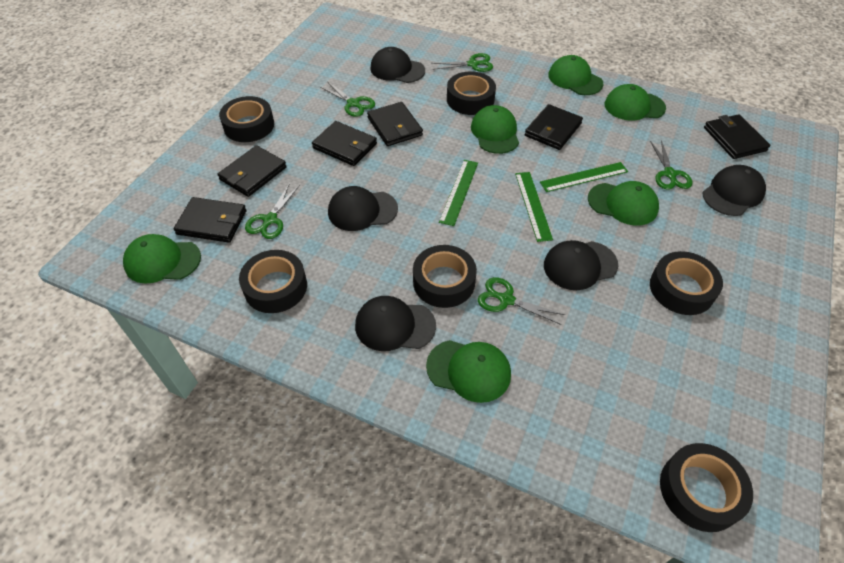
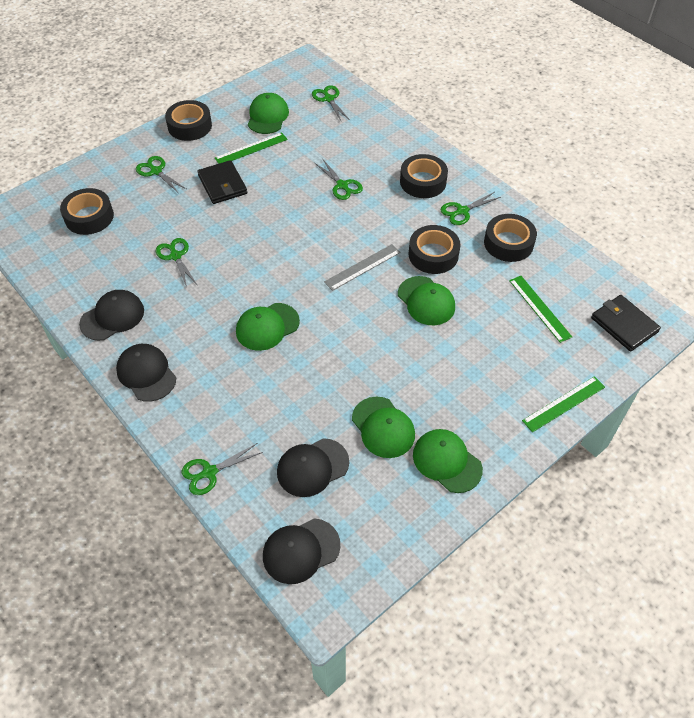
black cap: [328,186,398,231] [355,296,436,351] [370,47,425,83] [544,240,618,290] [702,165,766,216] = 5 -> [79,290,144,341] [116,344,176,402] [263,518,340,584] [277,438,349,497] = 4
black tape: [219,96,274,142] [239,250,307,313] [413,245,477,308] [447,71,496,115] [650,251,723,315] [660,443,753,532] = 6 -> [60,188,114,235] [165,100,212,141] [400,154,448,198] [409,225,460,274] [484,214,537,262] = 5
black wallet: [174,197,247,243] [218,145,287,197] [312,121,377,166] [367,102,423,146] [525,104,583,150] [704,114,771,159] = 6 -> [197,160,247,204] [591,295,661,352] = 2
green cap: [123,234,201,284] [426,340,511,403] [471,105,519,154] [548,55,603,95] [588,181,659,226] [605,84,666,121] = 6 -> [236,303,300,351] [248,93,289,134] [352,397,415,458] [398,276,455,325] [413,429,483,493] = 5
green scissors: [245,183,300,239] [320,82,375,117] [432,53,493,72] [478,277,565,325] [650,140,693,190] = 5 -> [136,156,186,192] [156,238,197,287] [182,443,263,495] [312,85,350,121] [315,158,363,200] [440,192,501,225] = 6
grey ruler: none = 0 -> [324,244,401,291] = 1

